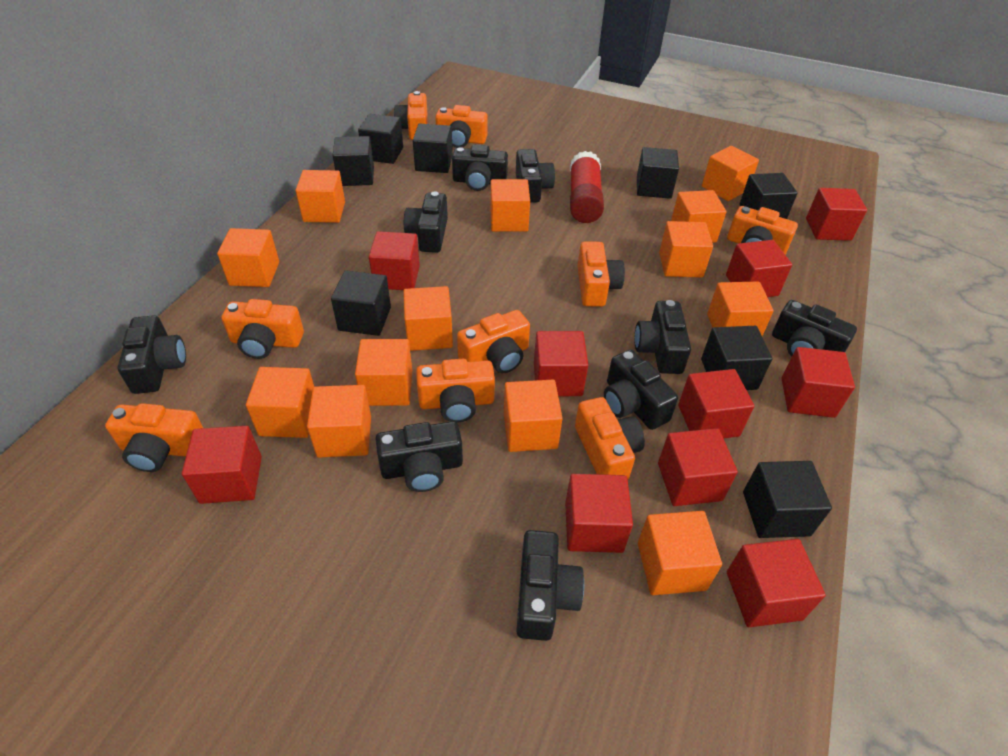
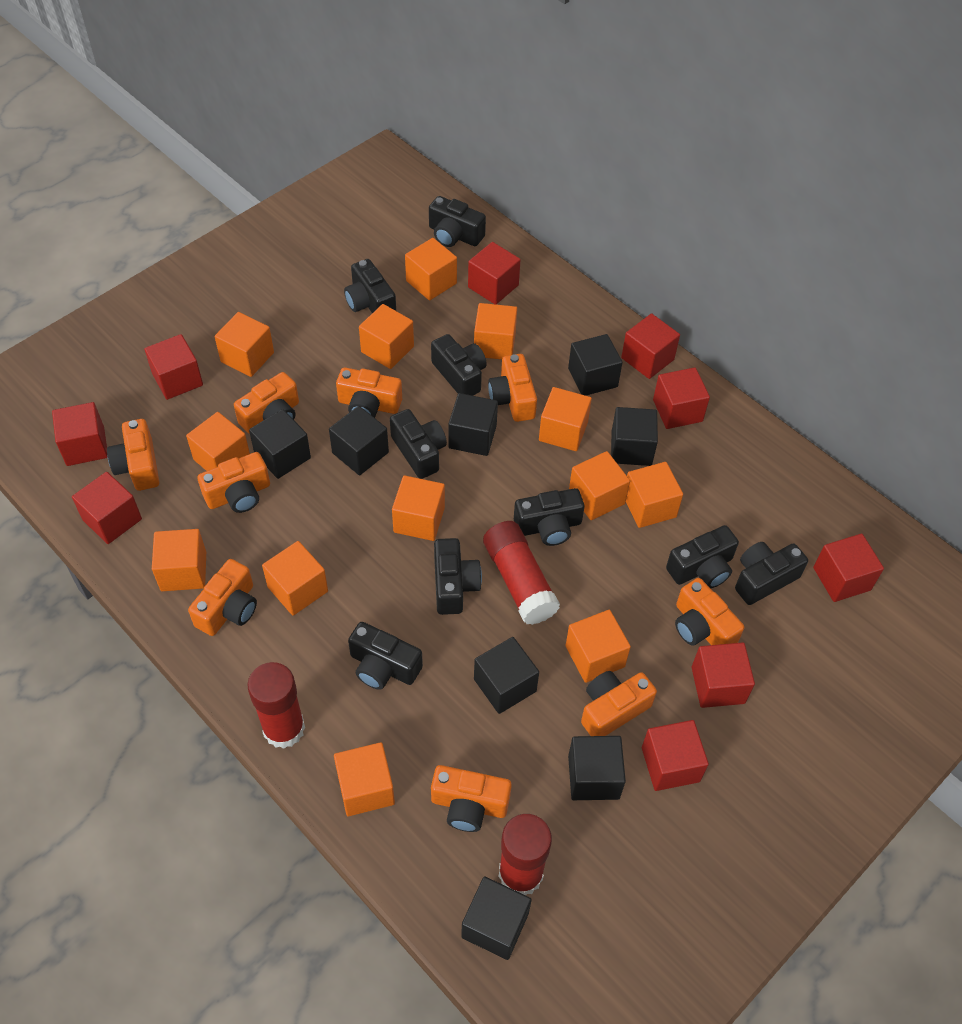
red cube: [182,426,262,504] [369,231,420,290] [534,331,588,396] [565,474,633,553] [658,428,738,506] [678,369,754,439] [726,240,792,297] [727,539,826,627] [781,347,855,418] [806,188,867,241] = 10 -> [52,402,108,466] [72,472,142,544] [144,334,203,400] [468,242,521,304] [621,313,680,379] [642,720,709,791] [653,367,710,429] [691,642,755,708] [813,534,884,602] = 9
red glue stick: [570,151,604,223] = 1 -> [247,662,305,749] [483,521,560,625] [499,814,552,895] = 3

